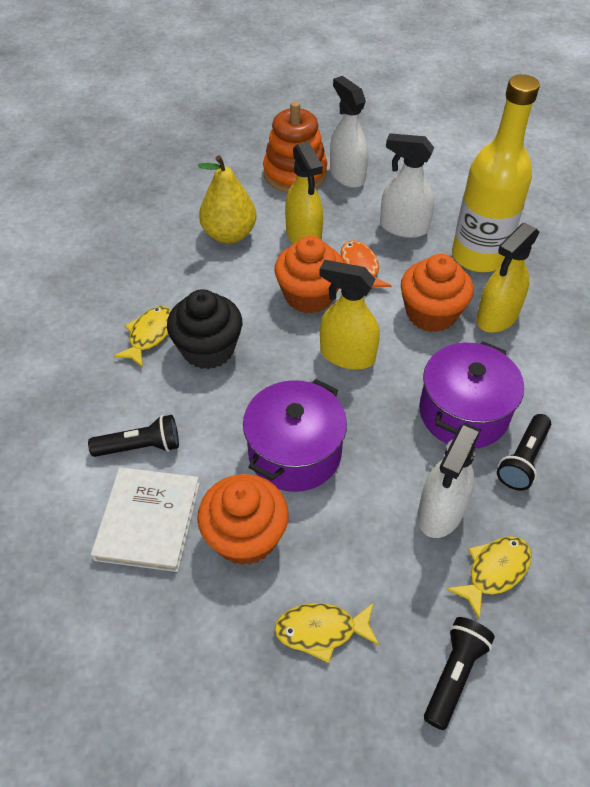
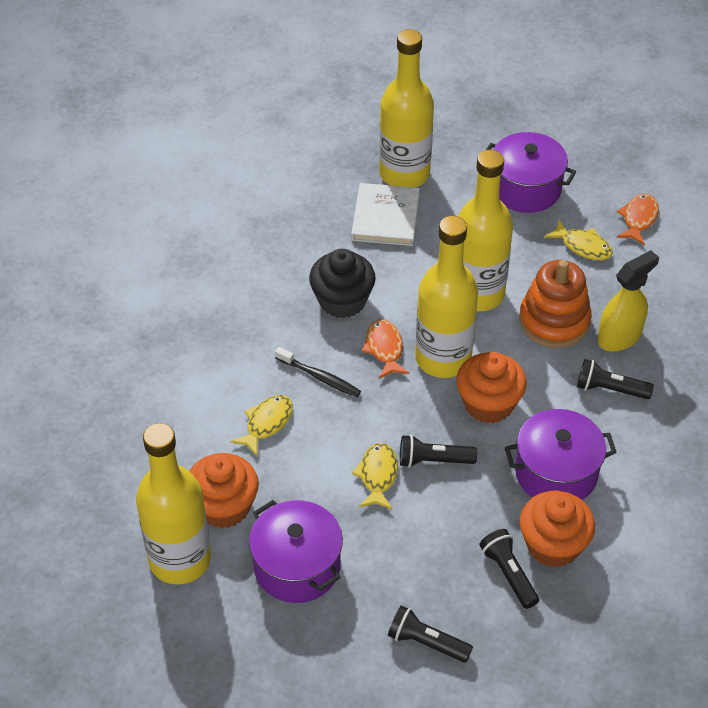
black flashlight: [88,415,179,457] [424,617,495,730] [497,414,551,491] = 3 -> [388,605,473,663] [400,435,477,467] [479,529,539,609] [577,359,654,399] = 4
black toothbrush: none = 0 -> [275,347,361,397] = 1
orange fish: [341,241,392,289] = 1 -> [362,319,409,379] [617,193,659,245] = 2
purple pot: [243,379,347,492] [419,342,524,449] = 2 -> [249,500,343,603] [486,132,576,213] [505,409,617,500] = 3
white spray bottle: [330,76,368,188] [380,133,434,238] [417,423,481,538] = 3 -> none = 0
yellow bottle: [452,74,540,272] = 1 -> [136,423,211,584] [379,29,434,187] [415,216,478,378] [458,150,513,311] = 4
yellow pear: [198,155,256,244] = 1 -> none = 0
yellow spray bottle: [285,142,323,244] [319,260,380,370] [476,223,539,333] = 3 -> [598,250,659,351] = 1

